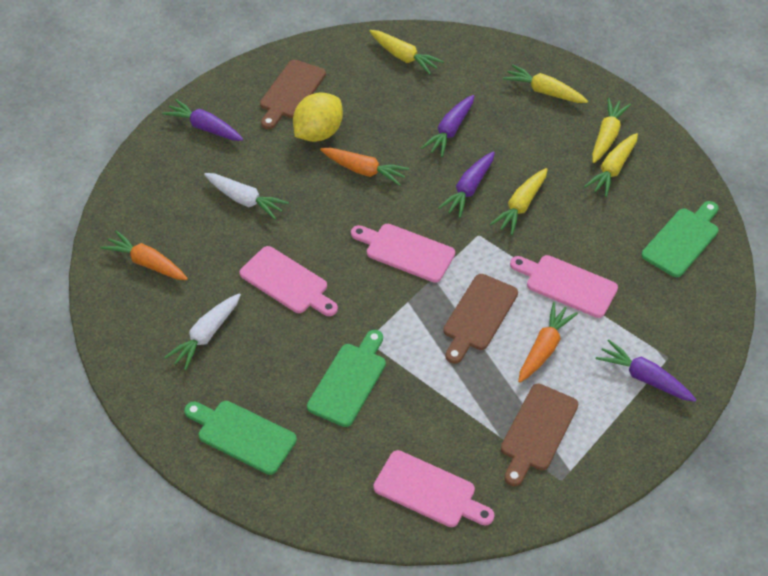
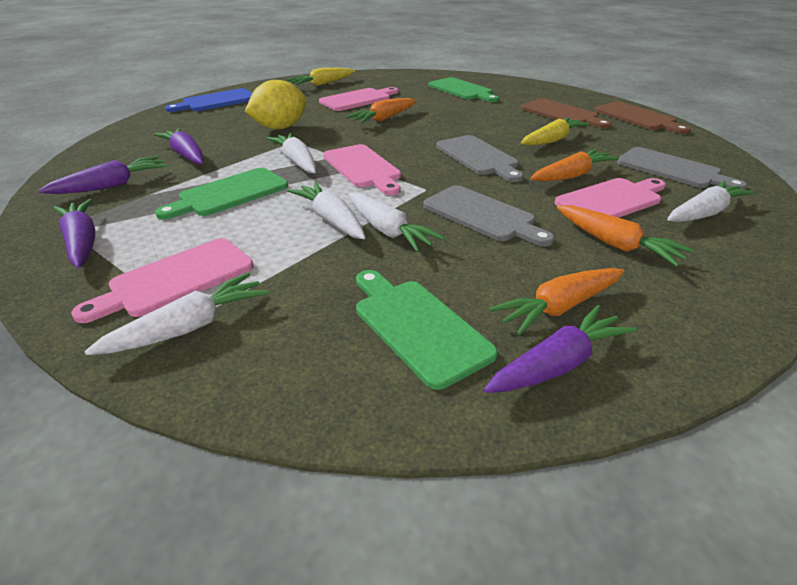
blue cutting board: none = 0 -> [165,88,252,112] = 1
brown cutting board: [260,60,326,129] [443,274,518,364] [501,384,578,486] = 3 -> [521,98,612,129] [595,101,691,134] = 2
grey cutting board: none = 0 -> [423,185,554,246] [436,135,524,182] [617,147,747,190] = 3
orange carrot: [100,230,188,280] [320,148,409,186] [518,302,578,382] = 3 -> [346,98,417,124] [489,268,624,336] [530,149,619,182] [557,205,694,267] = 4
white carrot: [164,293,241,371] [204,173,289,220] = 2 -> [84,272,269,355] [266,133,316,173] [287,182,365,239] [348,193,445,252] [667,181,755,222] = 5
yellow carrot: [369,30,444,75] [490,168,548,235] [503,64,588,103] [584,133,638,197] [592,98,631,163] = 5 -> [287,68,355,86] [521,117,590,145] = 2

